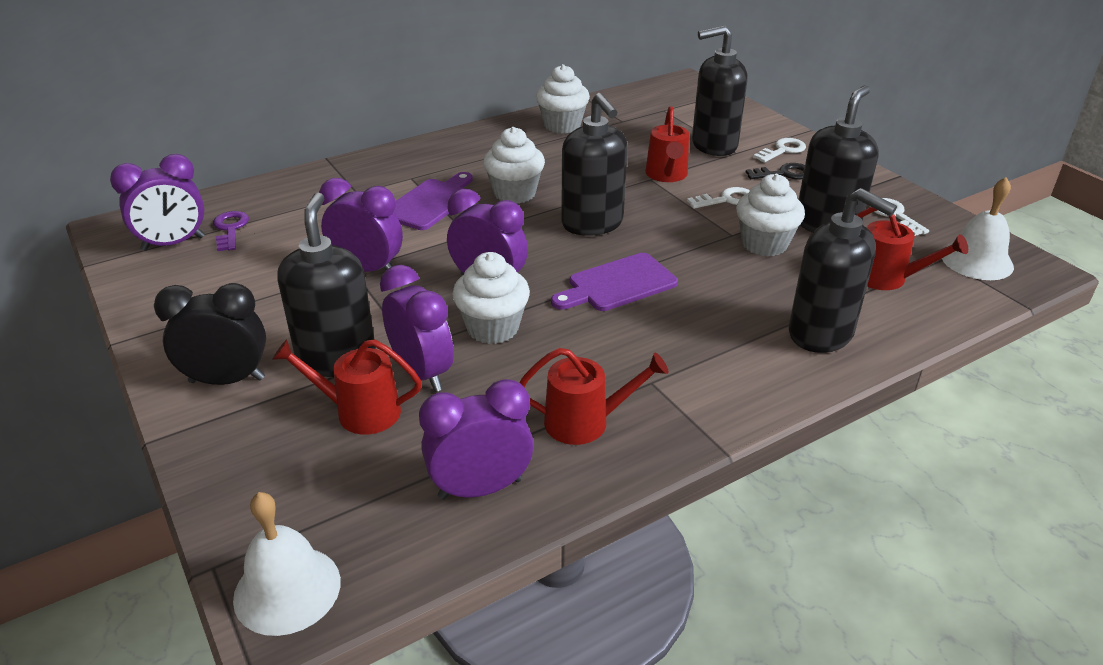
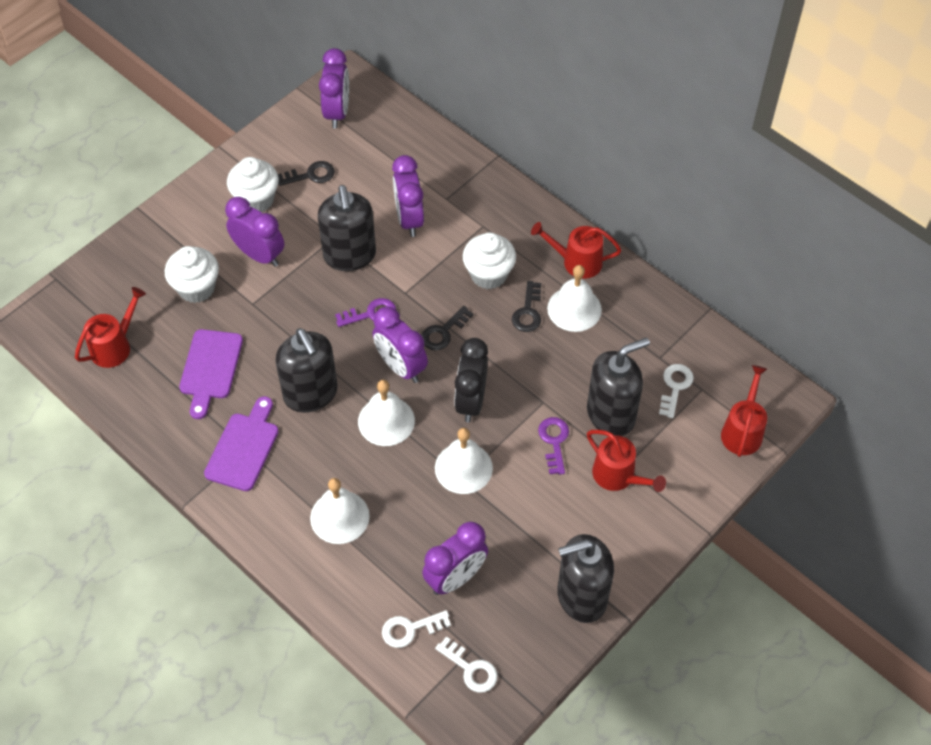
black key: [746,163,805,180] = 1 -> [278,161,335,186] [422,306,473,350] [512,281,541,332] = 3
black soap dispenser: [277,193,376,377] [561,93,628,236] [692,25,748,156] [789,188,897,353] [798,85,879,233] = 5 -> [276,328,338,413] [318,185,376,271] [557,534,614,623] [587,338,650,436] = 4
purple key: [213,211,249,251] = 1 -> [335,298,396,327] [538,417,569,475] = 2
white bell: [233,492,341,636] [942,177,1014,280] = 2 -> [310,478,370,544] [358,380,415,446] [435,428,493,494] [547,265,602,332] = 4
white cupcake: [452,252,530,344] [483,127,545,204] [536,64,590,134] [736,174,805,256] = 4 -> [165,246,219,303] [227,157,279,212] [463,232,516,289] = 3

